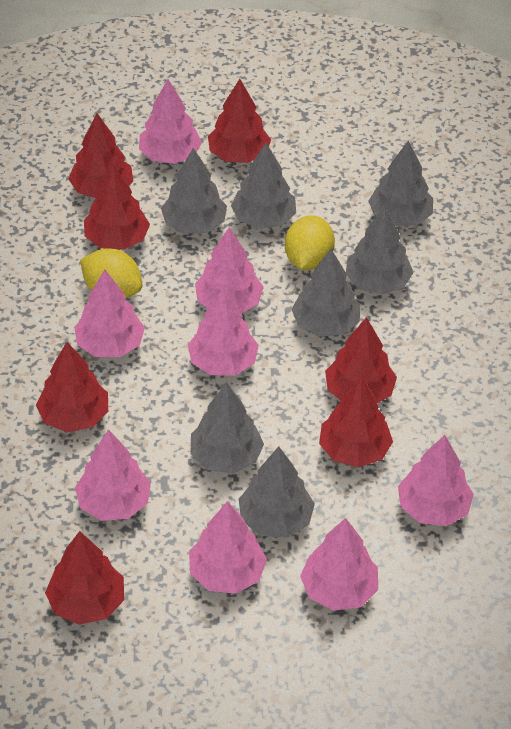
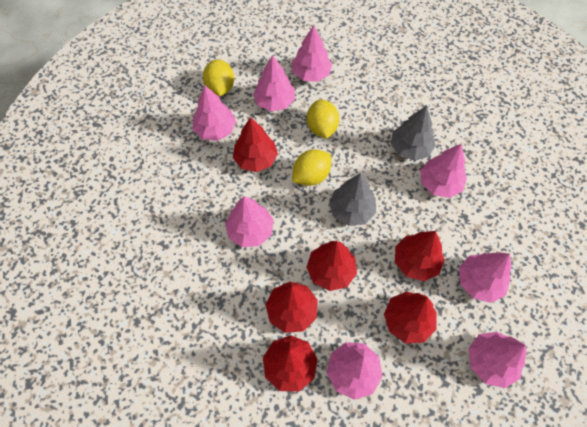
grey tree: [161,148,227,234] [190,383,264,474] [231,143,296,229] [239,446,315,538] [291,249,360,337] [346,207,414,294] [368,140,433,226] = 7 -> [329,173,376,226] [391,105,436,161] = 2
red tree: [36,342,108,432] [45,531,124,625] [68,113,133,198] [84,163,150,250] [208,79,271,163] [319,376,393,467] [325,317,397,403] = 7 -> [233,117,278,172] [263,335,318,392] [266,282,318,333] [306,241,357,291] [384,291,436,343] [395,231,445,281] = 6
yellow lemon: [80,248,143,299] [285,215,335,270] = 2 -> [203,60,234,96] [292,149,331,186] [307,99,339,139] = 3

